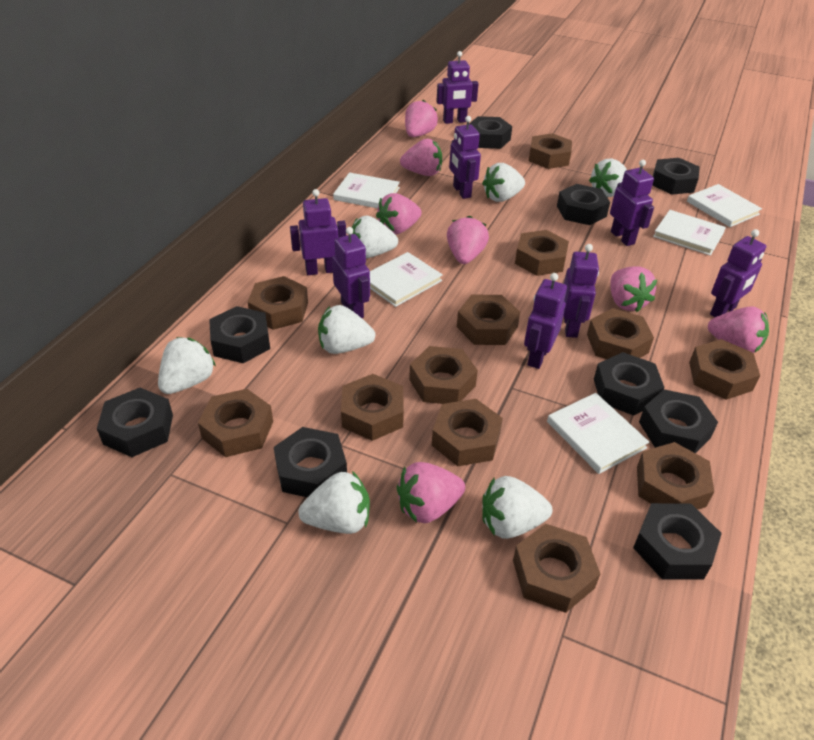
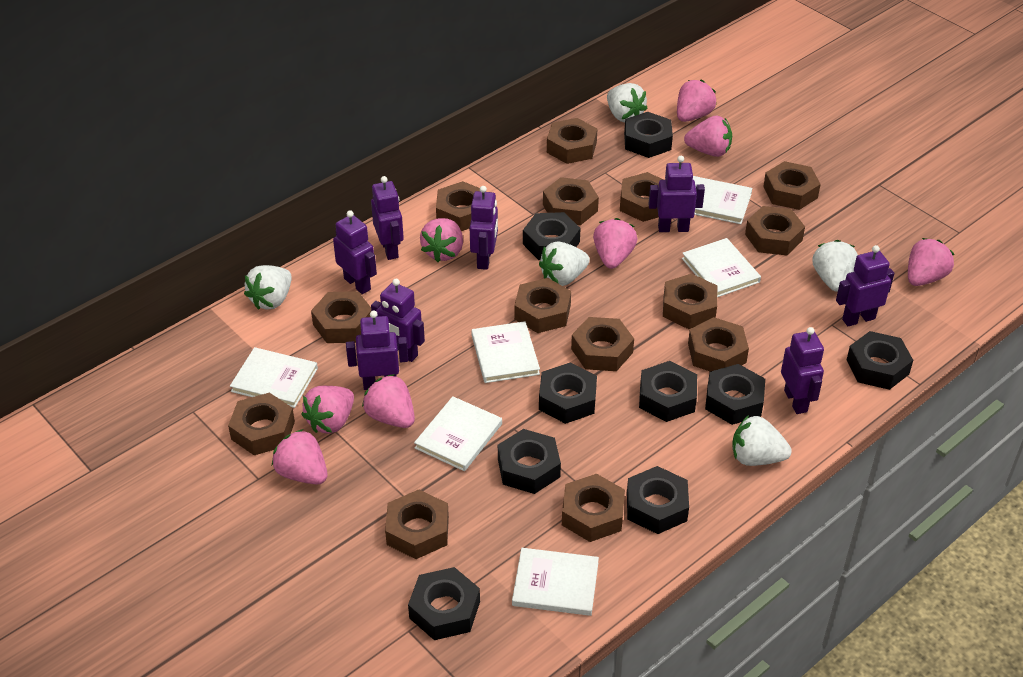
brown nut: [198,389,273,457] [248,276,308,330] [341,374,404,441] [409,346,478,404] [432,399,503,466] [457,295,520,345] [513,524,600,613] [515,230,569,276] [529,133,572,169] [587,308,654,359] [637,442,714,510] [689,339,760,400] = 12 -> [228,393,295,455] [311,291,371,343] [385,489,449,559] [436,181,480,231] [514,278,571,333] [543,177,599,225] [547,118,597,164] [562,474,625,542] [571,317,634,371] [620,172,664,222] [663,273,717,329] [688,317,749,372] [745,206,805,255] [763,161,821,210] = 14
pink strawberry: [376,193,422,235] [397,462,465,523] [400,139,442,176] [405,100,438,137] [447,216,489,264] [610,267,657,312] [708,306,769,353] = 7 -> [272,429,327,484] [301,386,354,434] [362,374,415,428] [420,218,463,262] [593,218,638,269] [677,79,716,122] [684,115,732,157] [908,238,955,286] = 8
white book: [333,172,400,208] [370,252,443,307] [547,393,649,474] [653,210,726,256] [687,184,762,227] = 5 -> [230,347,318,408] [414,396,502,471] [471,321,540,383] [512,548,599,616] [682,238,761,297] [693,176,752,224] = 6
white strawberry: [158,337,216,394] [298,471,370,534] [318,305,375,354] [352,215,398,258] [482,163,525,202] [482,476,552,539] [589,158,627,197] = 7 -> [244,265,292,310] [539,241,590,286] [607,83,648,122] [732,415,792,466] [813,240,858,292] = 5

